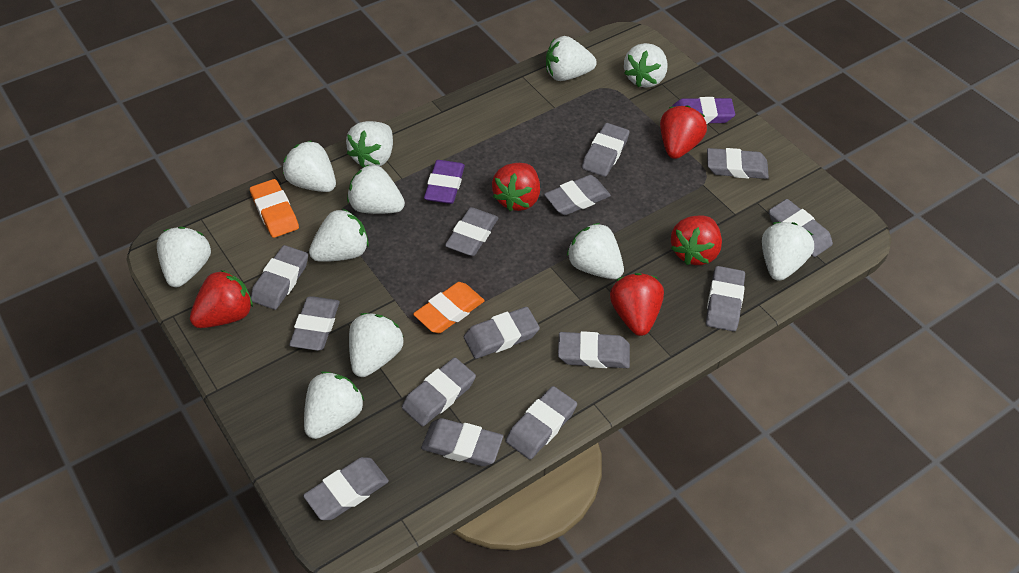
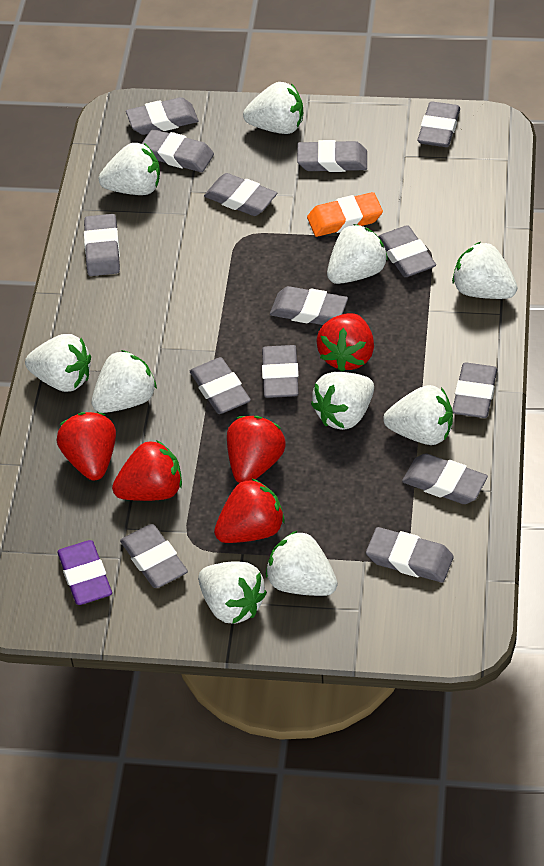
orange eraser: [250,179,299,238] [413,282,485,333] = 2 -> [307,192,383,237] = 1
purple eraser: [424,160,465,204] [672,97,735,124] = 2 -> [57,540,112,605] = 1
white strawberry: [157,227,211,287] [283,141,336,192] [304,371,364,439] [309,209,369,262] [346,121,393,168] [347,164,405,214] [349,313,403,377] [546,36,597,81] [567,223,624,279] [624,43,668,88] [762,222,814,281] = 11 -> [25,334,91,392] [92,350,157,413] [99,143,160,195] [198,561,267,624] [243,82,303,134] [266,530,338,596] [311,372,374,430] [327,224,388,284] [383,385,453,445] [452,242,517,299] = 10

